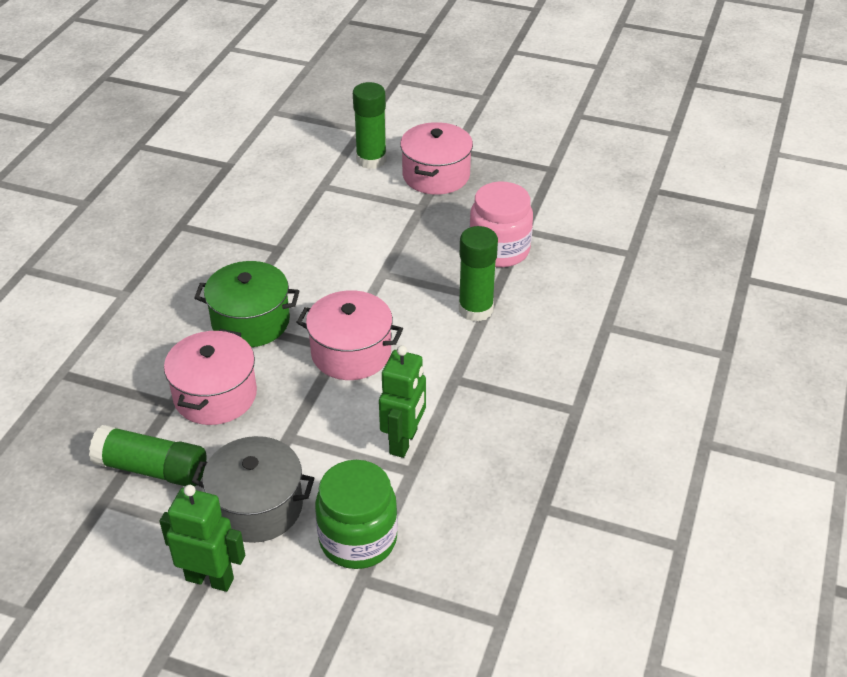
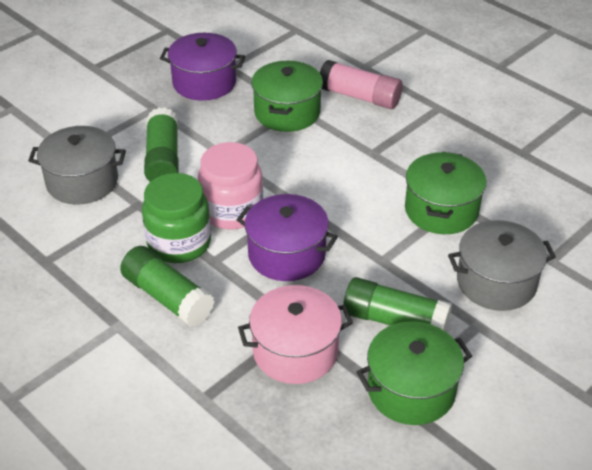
green pot: [194,261,299,347] = 1 -> [251,61,323,132] [357,321,472,425] [405,152,486,234] = 3
green robot: [160,485,245,592] [379,345,426,458] = 2 -> none = 0
grey pot: [192,436,314,543] = 1 -> [28,126,126,205] [448,220,556,311] = 2
pink glue stick: none = 0 -> [319,60,403,109] = 1
pink pot: [164,329,257,425] [296,290,403,380] [400,122,473,195] = 3 -> [238,285,353,384] = 1
purple pot: none = 0 -> [160,33,245,101] [237,194,338,281] = 2

